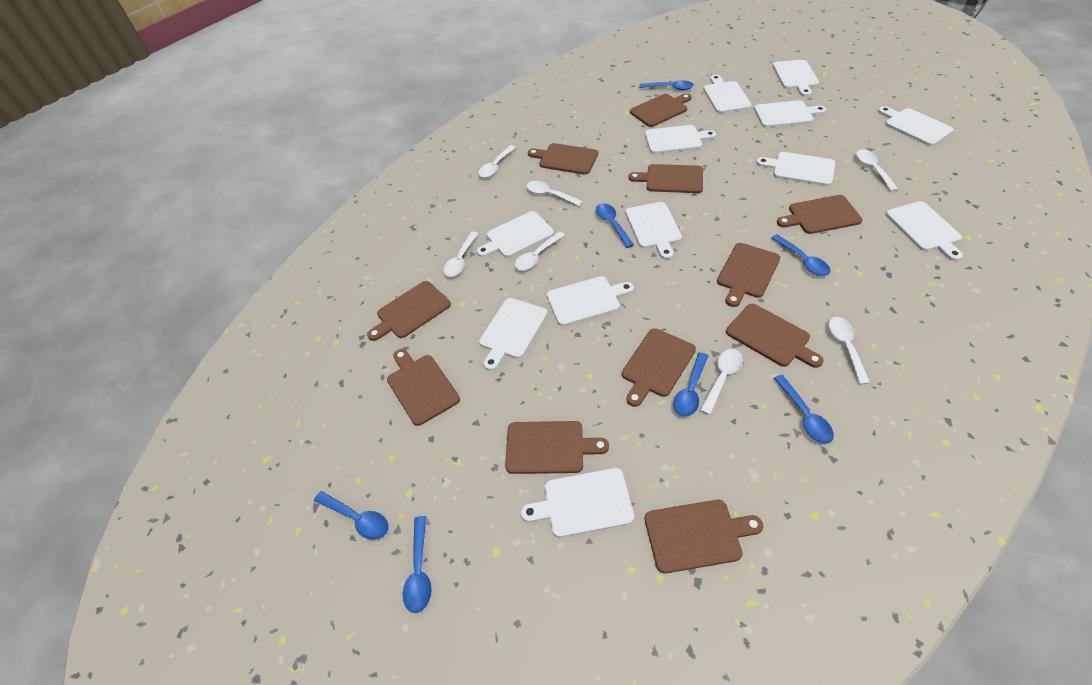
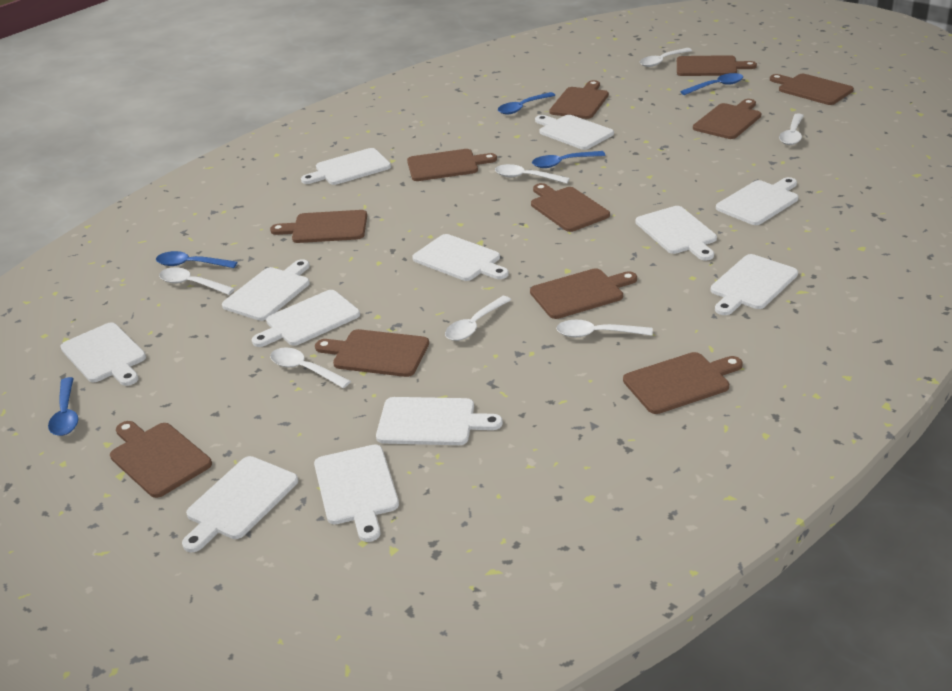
blue spoon: [314,491,389,540] [403,516,432,613] [596,203,634,248] [639,80,694,90] [673,352,708,417] [771,234,830,276] [774,375,834,444] = 7 -> [48,377,78,436] [156,251,237,268] [498,92,555,115] [532,151,606,168] [680,73,743,95] = 5

